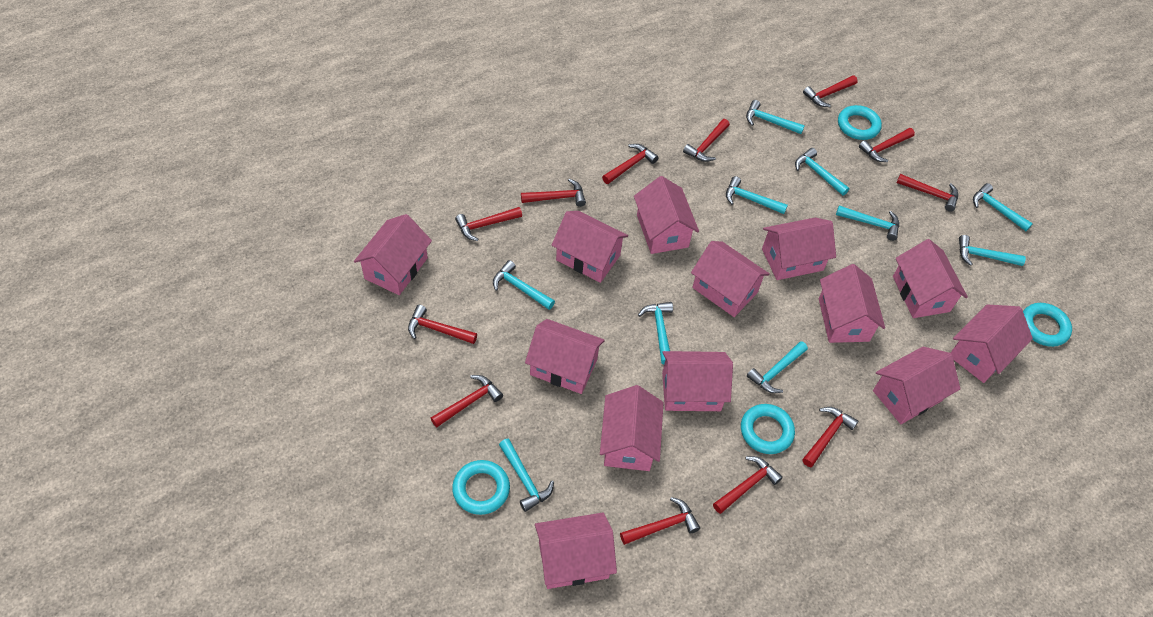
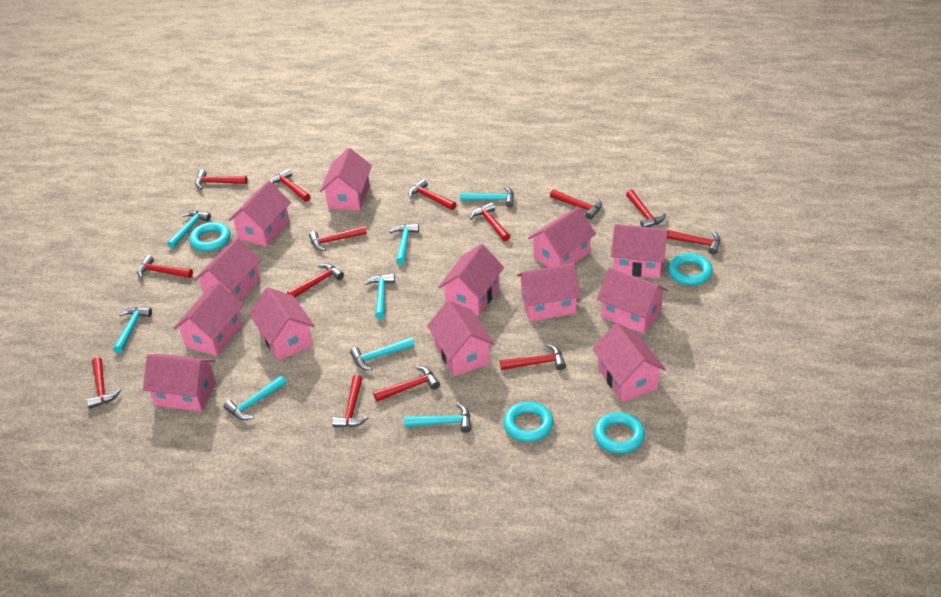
red hammer: [408,305,477,344] [431,375,503,427] [455,207,522,241] [521,179,586,207] [602,144,659,184] [620,497,700,545] [683,119,730,162] [713,456,783,514] [802,407,859,467] [803,75,858,107] [859,128,915,162] [897,174,958,212] = 12 -> [86,357,121,409] [137,255,193,279] [195,170,247,190] [270,169,311,202] [287,263,344,298] [309,226,367,251] [332,375,368,427] [373,366,440,402] [408,179,456,210] [470,202,510,241] [500,344,566,370] [550,190,602,220] [626,190,666,227] [667,230,721,255] = 14
turquoise hammer: [493,260,555,310] [499,438,554,512] [638,302,673,364] [726,176,788,214] [746,100,805,134] [747,341,808,393] [795,148,849,196] [836,205,899,241] [959,235,1026,266] [973,183,1033,231] = 10 -> [113,307,152,353] [167,211,211,248] [224,375,287,420] [350,337,414,370] [364,273,395,319] [389,224,419,265] [404,403,471,433] [460,186,514,208] = 8

